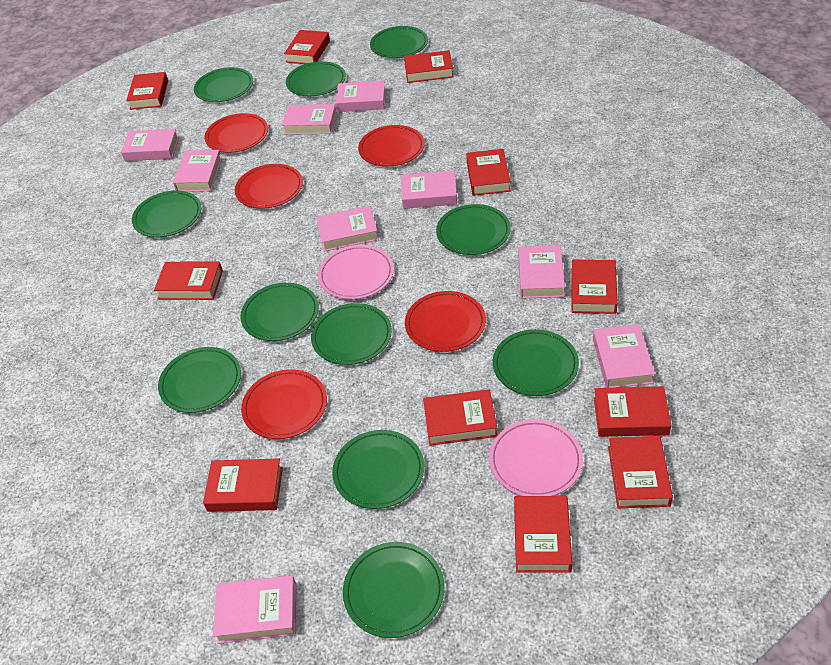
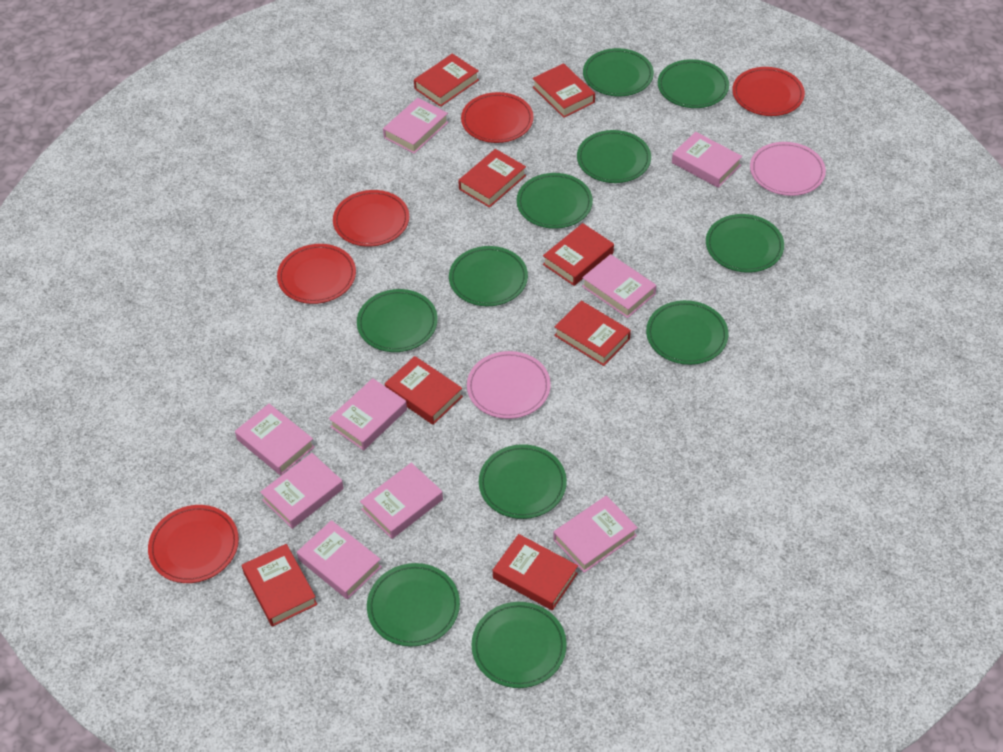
red book: [126,72,168,110] [154,262,223,300] [203,459,283,512] [284,30,330,64] [404,50,454,83] [423,389,497,446] [466,149,511,196] [514,496,572,573] [572,260,618,314] [594,386,671,437] [608,436,673,508] = 11 -> [242,544,317,627] [385,356,463,425] [414,54,479,107] [458,149,526,208] [493,534,578,610] [533,63,595,118] [543,223,614,286] [554,301,631,366] = 8

